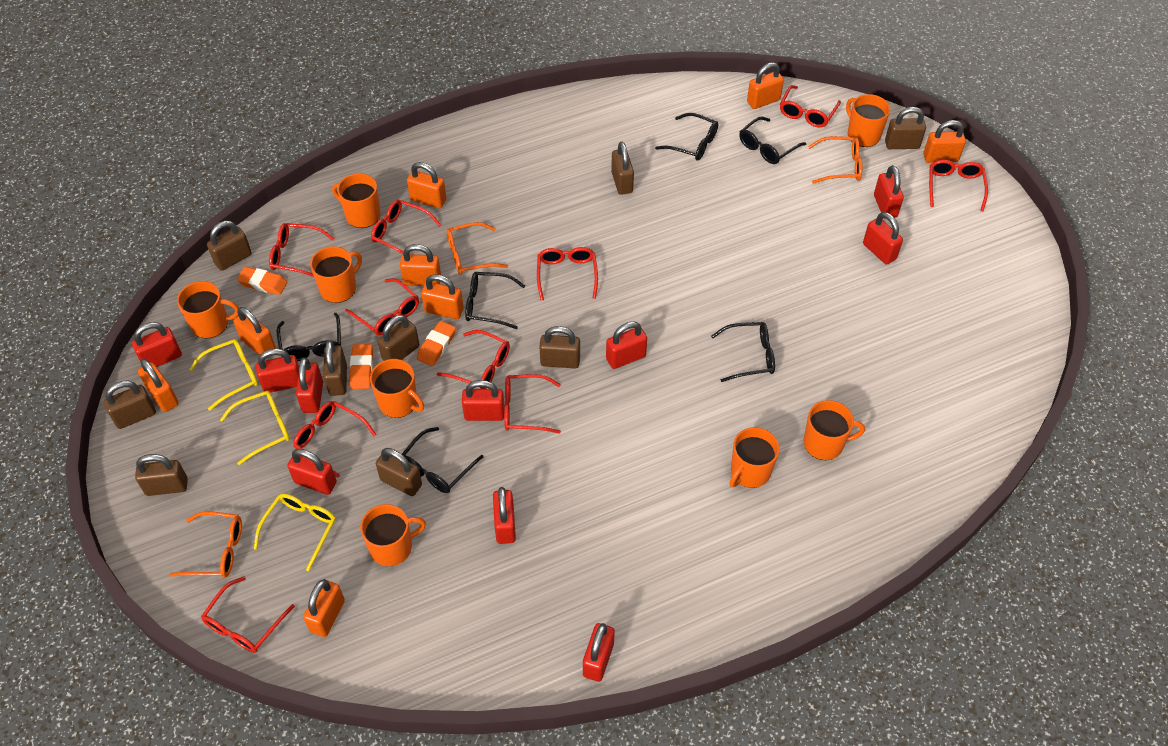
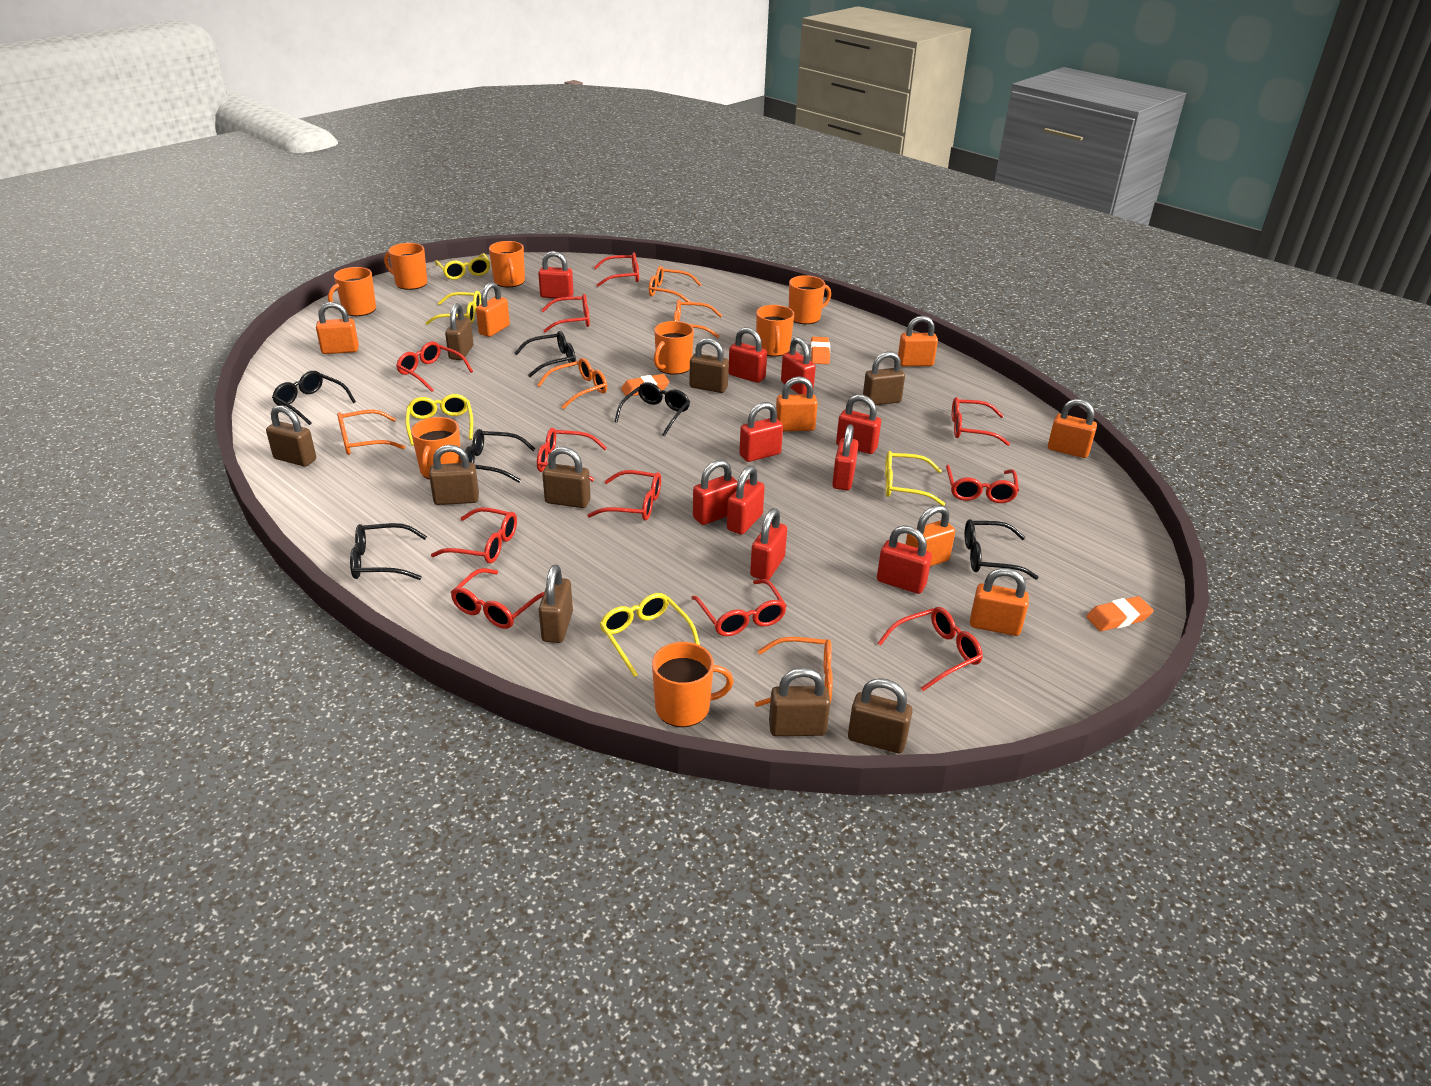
orange glasses: [170,512,242,578] [447,222,508,275] [808,136,862,184] = 3 -> [337,410,405,455] [537,358,607,409] [649,266,702,302] [673,299,723,338] [755,637,833,707] = 5
orange padlock: [138,359,179,412] [234,307,276,355] [303,579,345,637] [400,244,441,286] [407,162,446,208] [421,274,464,319] [747,62,784,109] [923,120,966,163] = 8 -> [316,302,359,354] [476,282,510,337] [776,376,818,431] [898,316,938,366] [906,505,955,566] [970,568,1029,636] [1048,399,1097,458] = 7
red glasses: [201,576,295,653] [269,223,334,277] [293,401,377,478] [345,278,419,336] [371,200,441,254] [437,330,510,389] [504,374,561,434] [537,247,598,301] [780,85,841,127] [929,160,988,211] = 10 -> [396,342,473,392] [431,507,517,564] [451,568,544,629] [537,428,607,482] [541,294,590,332] [587,470,661,521] [594,252,639,287] [691,579,787,636] [878,607,983,691] [946,465,1019,503] [952,397,1010,446] = 11
yellow glasses: [190,339,258,411] [220,391,290,465] [254,493,336,571] = 3 -> [405,394,473,446] [425,291,481,325] [435,253,490,280] [600,593,700,677] [885,451,945,506] = 5

